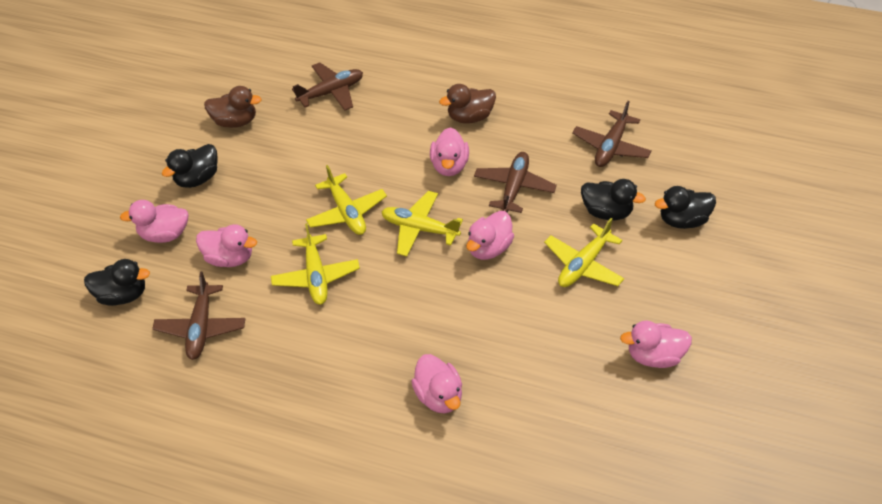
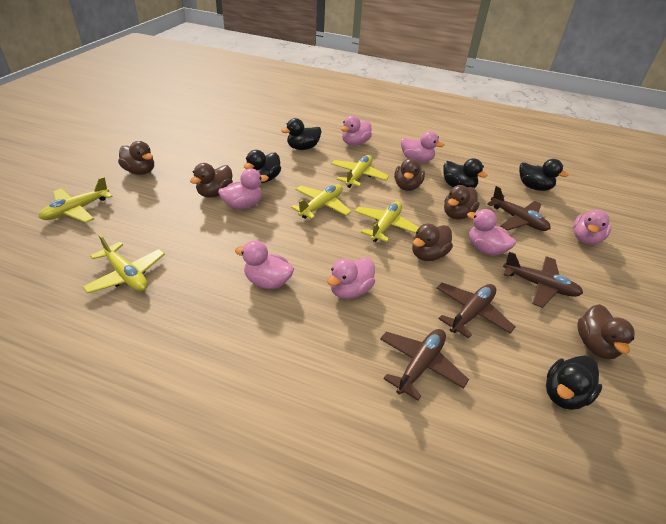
black duck: [84,259,150,306] [162,144,218,188] [581,179,646,220] [655,186,716,229] = 4 -> [244,150,281,183] [281,118,321,150] [443,158,488,188] [519,159,569,191] [546,355,602,410] = 5
brown duck: [204,86,262,128] [439,84,496,124] = 2 -> [118,141,154,175] [190,163,233,198] [394,158,425,191] [412,223,453,261] [444,185,480,220] [577,304,635,359] = 6
pink duck: [120,200,188,243] [196,224,257,267] [411,354,462,414] [430,127,469,176] [466,211,514,260] [620,321,692,368] = 6 -> [218,168,269,209] [235,240,294,289] [327,257,375,299] [341,115,372,146] [401,131,444,163] [467,209,516,256] [573,209,611,245] = 7
yellow plane: [271,223,360,305] [306,165,387,235] [382,191,463,257] [544,218,624,287] = 4 -> [39,177,113,223] [82,234,165,293] [291,184,352,219] [331,155,389,188] [354,201,419,242] = 5

